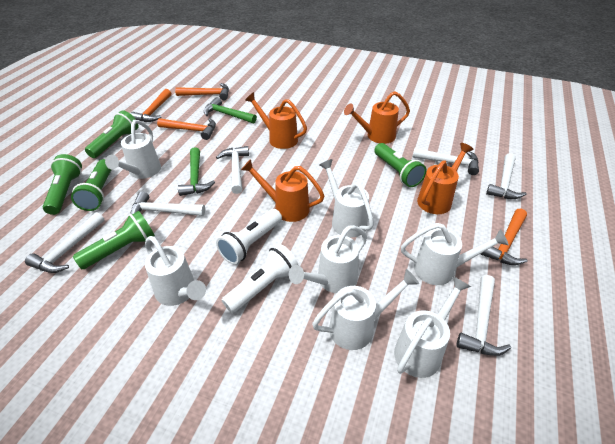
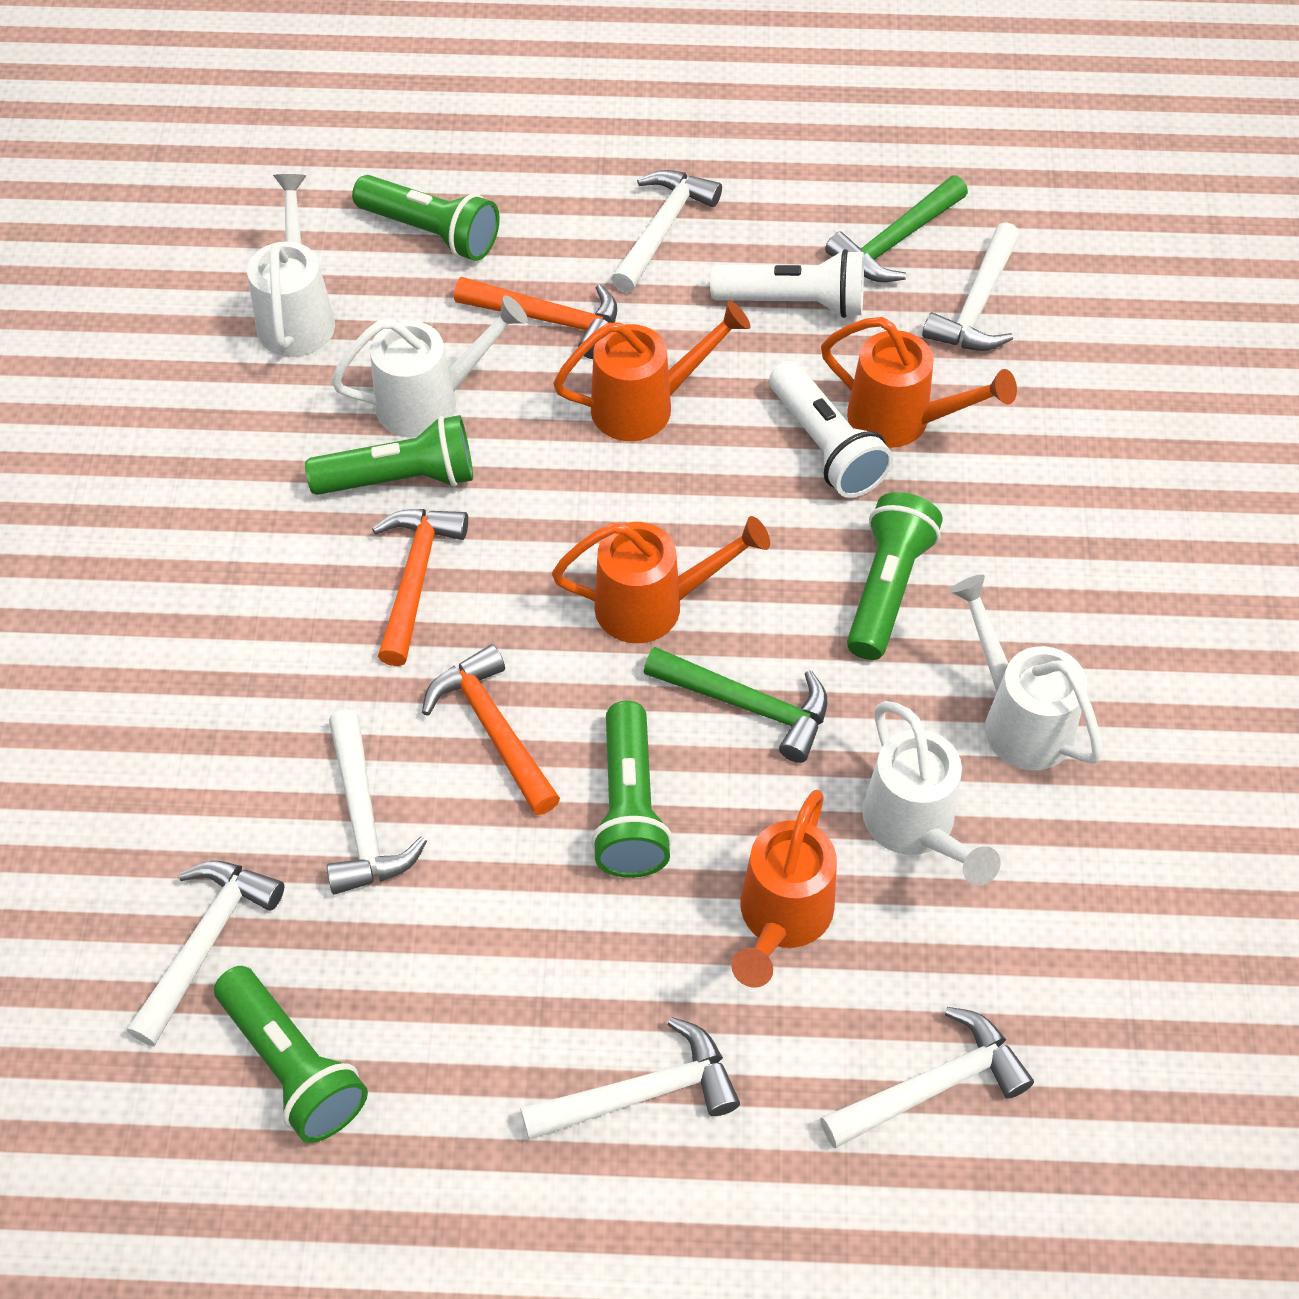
orange hammer: [130,89,171,122] [157,118,216,140] [175,83,229,100] [481,209,528,265] = 4 -> [372,509,468,666] [422,645,560,815] [454,277,617,359] = 3
white watering can: [105,120,161,179] [145,236,206,306] [289,225,367,293] [312,269,419,350] [319,159,374,238] [394,276,471,378] [401,223,509,285] = 7 -> [247,174,335,357] [331,295,528,438] [862,701,1001,885] [950,574,1103,770] = 4

